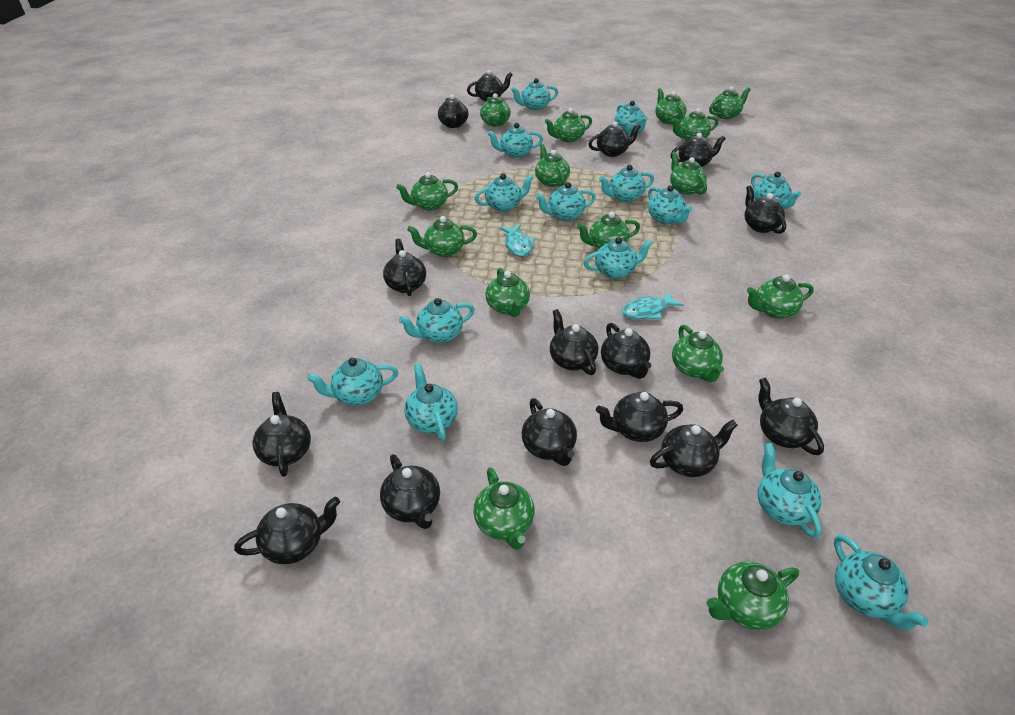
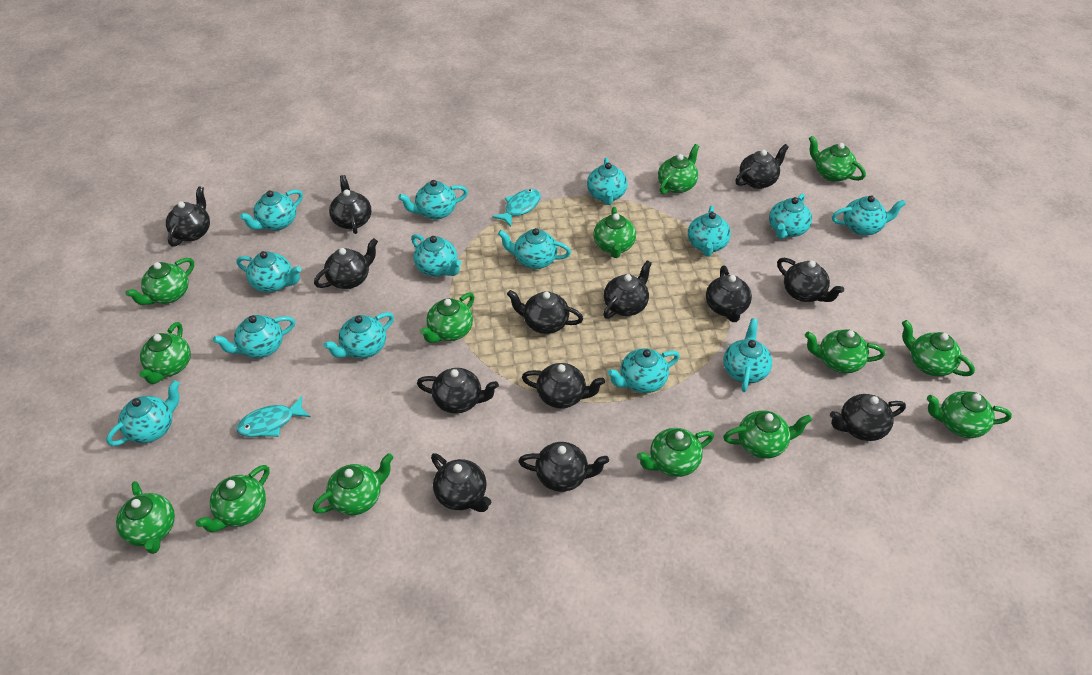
black teapot: [234,497,340,564] [252,392,311,477] [380,454,440,529] [383,239,426,296] [438,95,468,128] [467,70,513,101] [522,398,577,466] [550,309,598,375] [589,122,641,157] [596,392,683,442] [601,323,651,379] [650,420,738,477] [671,133,726,167] [744,185,786,234] [758,378,824,455] = 15 -> [166,186,210,247] [314,238,378,289] [329,175,371,234] [417,368,499,414] [431,453,491,512] [507,290,583,334] [518,442,609,492] [522,363,605,408] [603,260,652,319] [706,266,752,322] [735,144,789,189] [777,258,844,302] [830,394,906,441] = 13
green teapot: [396,172,458,211] [407,216,477,257] [473,467,535,550] [480,93,511,127] [485,268,530,317] [535,144,570,187] [545,108,592,142] [577,211,640,249] [655,88,686,125] [670,152,707,195] [671,108,718,141] [672,325,724,382] [707,562,799,630] [709,86,751,119] [747,275,814,319] = 15 -> [116,481,175,554] [125,258,194,305] [139,322,191,384] [196,465,269,532] [312,453,393,515] [420,293,474,343] [593,207,636,258] [637,428,714,477] [658,144,699,194] [723,410,812,459] [805,329,885,373] [809,135,866,182] [902,320,975,376] [927,391,1012,438] = 14

